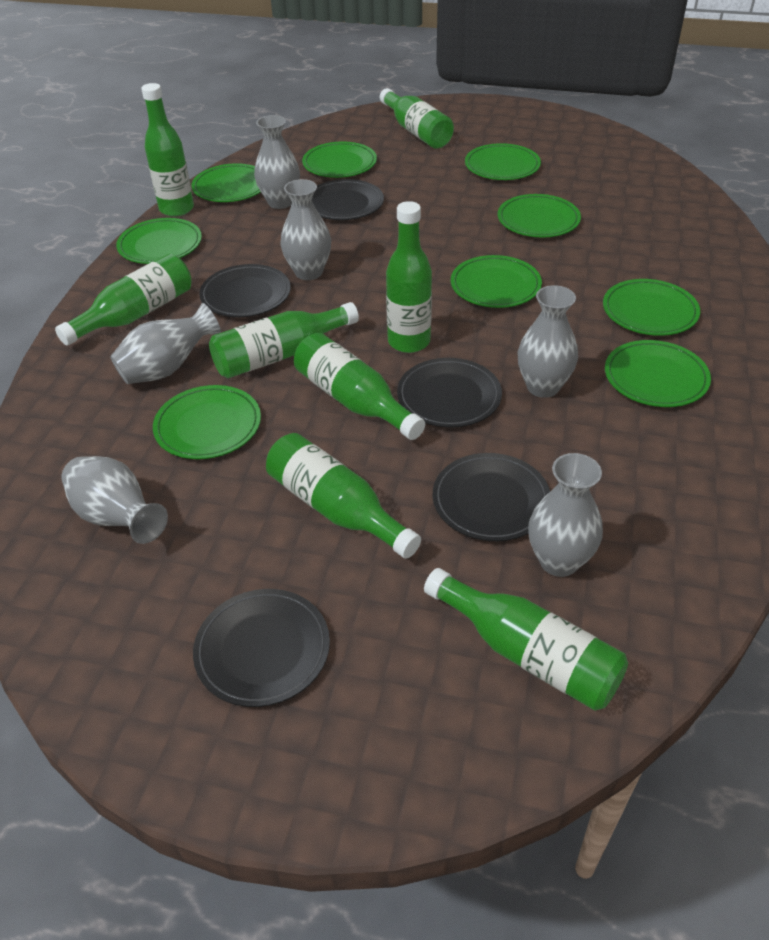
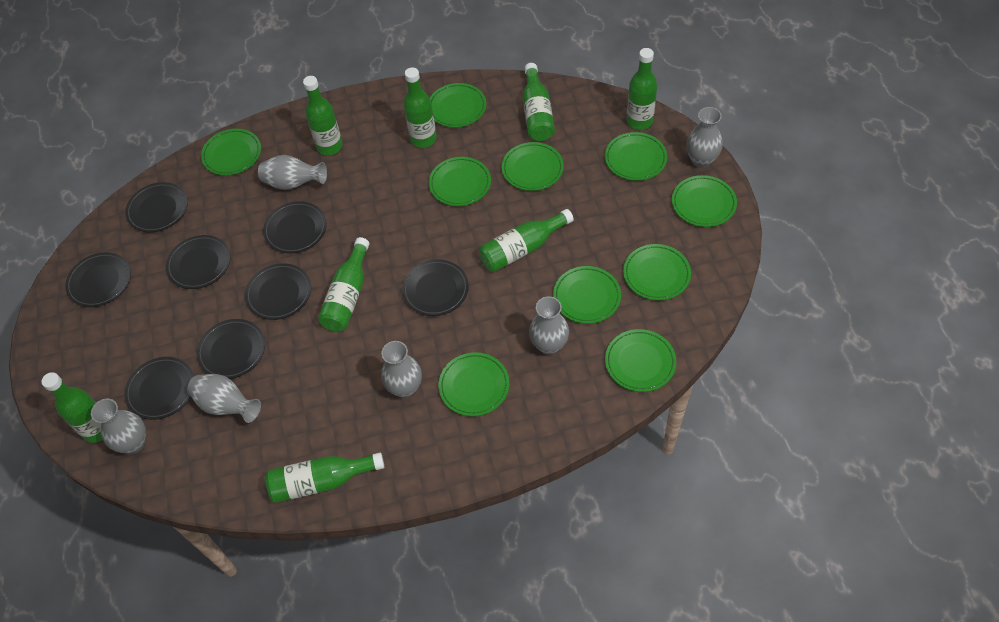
black plate: [193,589,330,707] [199,264,291,317] [312,179,384,220] [397,358,502,428] [433,453,550,541] = 5 -> [65,252,131,307] [124,357,194,420] [125,182,188,232] [166,235,231,289] [197,319,265,379] [245,263,311,320] [263,201,327,253] [402,259,469,316] = 8
green plate: [116,218,202,264] [153,385,261,459] [191,163,261,202] [302,142,377,178] [451,255,542,308] [465,143,541,180] [498,194,581,238] [603,279,700,336] [605,340,711,407] = 9 -> [201,129,261,176] [429,157,491,206] [430,83,486,128] [438,352,509,416] [502,142,564,191] [553,266,621,324] [605,132,667,181] [605,329,676,392] [623,244,691,301] [672,175,737,227] = 10

